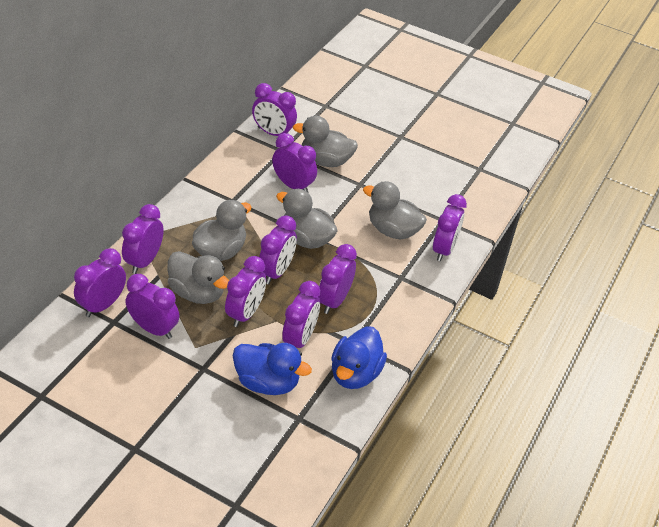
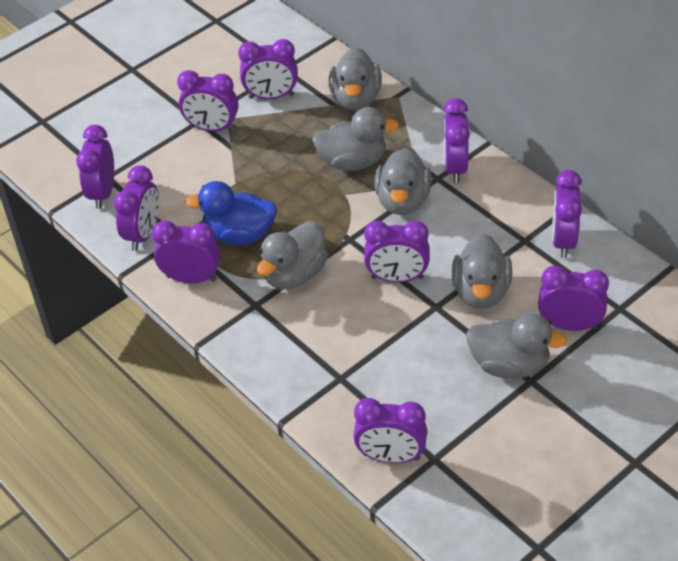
blue duck: [233,343,312,395] [331,327,387,389] = 2 -> [185,181,277,245] = 1
grey duck: [167,251,229,304] [192,200,252,261] [276,189,338,249] [293,116,358,167] [363,181,427,240] = 5 -> [257,221,328,289] [312,107,399,171] [329,47,382,111] [374,146,432,215] [452,233,513,309] [466,313,567,378] = 6

